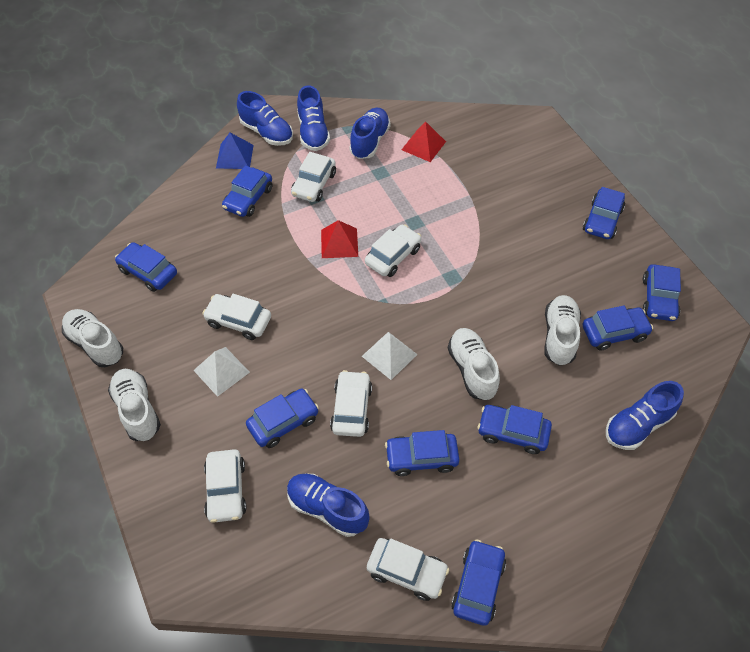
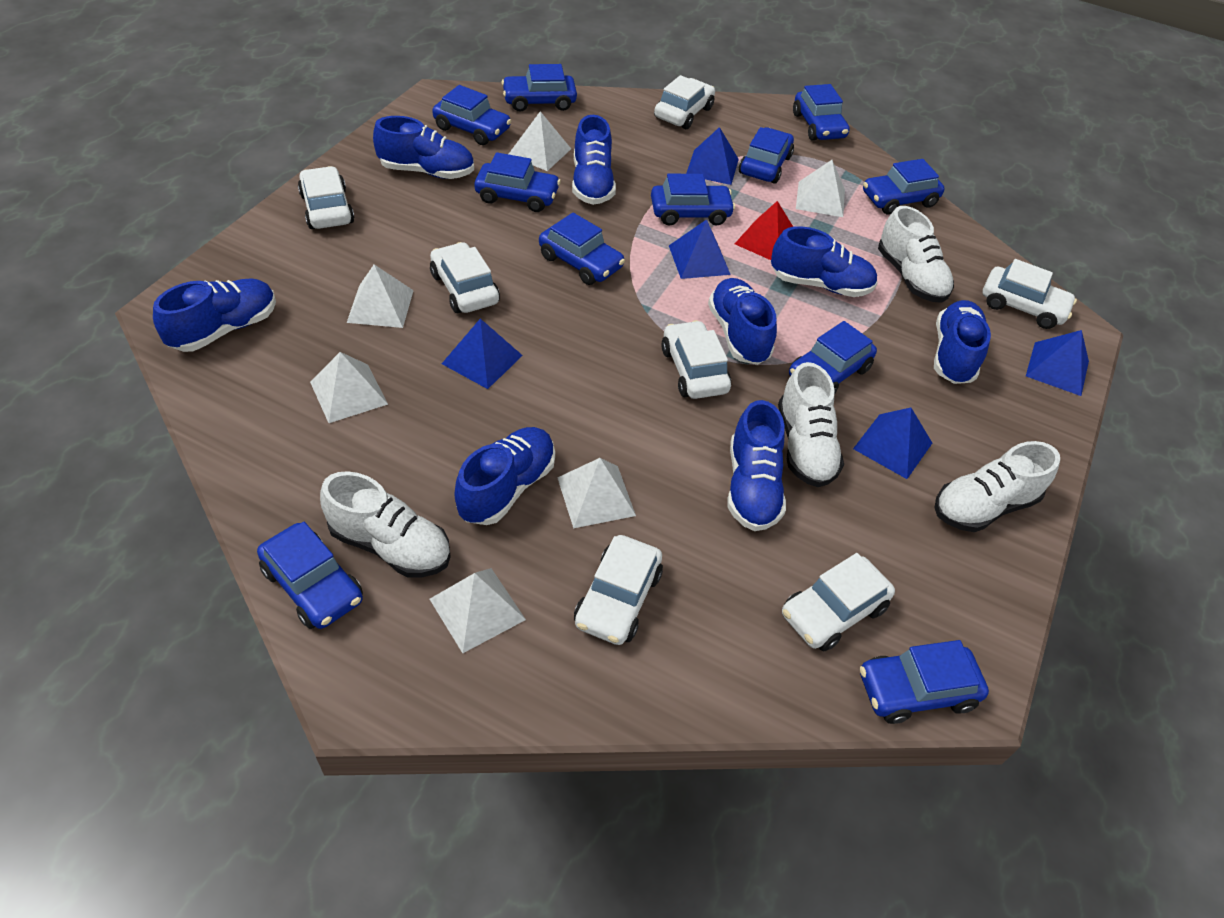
blue car: [115,242,177,292] [222,165,272,217] [246,389,319,448] [385,430,459,476] [451,540,506,626] [478,405,552,454] [582,306,653,351] [583,187,625,239] [643,264,681,321] = 9 -> [257,522,363,629] [432,85,511,145] [475,152,561,212] [501,64,577,112] [539,213,625,285] [651,174,735,226] [739,127,794,184] [789,321,877,395] [793,84,850,141] [860,640,989,724] [863,159,945,215] = 11
blue pyramid: [216,133,254,169] = 1 -> [442,319,523,389] [669,219,731,279] [686,127,739,185] [853,408,932,479] [1026,330,1089,396] = 5
blue shoe: [237,91,293,146] [287,474,370,537] [297,85,330,151] [349,108,391,159] [606,381,684,450] = 5 -> [153,278,276,352] [373,116,474,179] [454,427,555,525] [572,115,616,205] [708,278,777,365] [728,400,786,531] [771,226,878,297] [934,300,991,384] = 8
red pyramid: [321,220,358,258] [402,121,446,162] = 2 -> [735,201,793,260] = 1
white car: [202,294,271,340] [204,449,247,523] [291,152,336,202] [330,370,372,437] [365,225,421,277] [367,538,449,601] = 6 -> [298,166,355,229] [430,242,500,313] [574,535,663,645] [654,75,715,129] [661,320,731,399] [782,553,895,652] [983,259,1077,329] = 7
white pyramid: [193,347,250,397] [362,332,418,380] = 2 -> [310,352,388,423] [347,265,414,328] [430,568,526,653] [509,111,571,171] [557,458,636,528] [796,160,845,217] = 6

